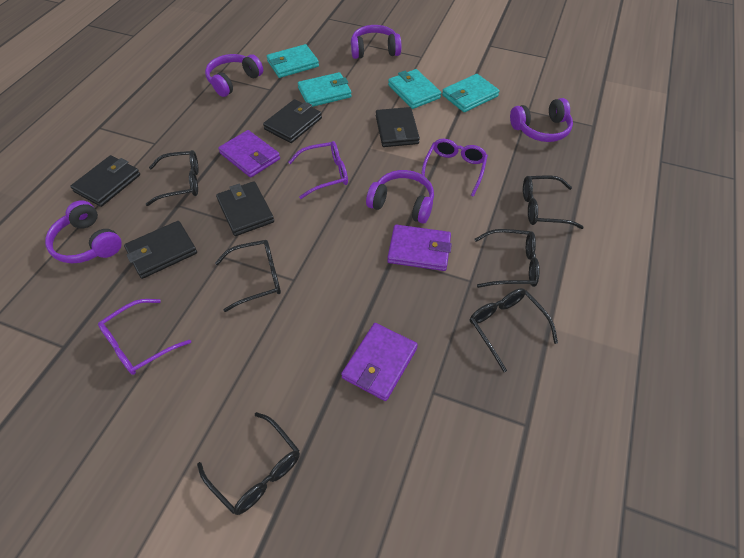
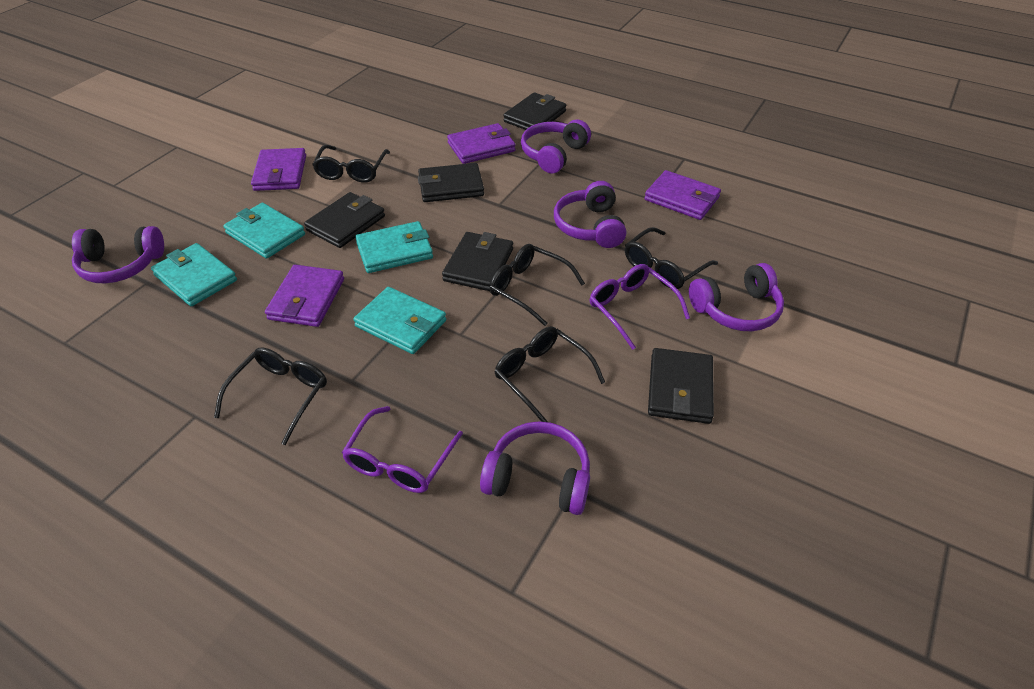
black glasses: [146,150,199,206] [197,412,300,515] [215,240,281,312] [470,288,558,372] [474,229,539,288] [523,176,584,229] = 6 -> [214,348,327,445] [312,145,390,183] [490,244,585,326] [494,326,605,422] [625,227,718,289] = 5
purple glasses: [98,299,191,375] [288,141,348,199] [421,139,488,197] = 3 -> [342,406,463,493] [590,264,690,350] = 2
purple wallet: [218,130,280,178] [341,323,418,401] [387,225,452,271] = 3 -> [251,148,306,191] [265,265,344,327] [447,123,515,164] [644,170,721,220] = 4

